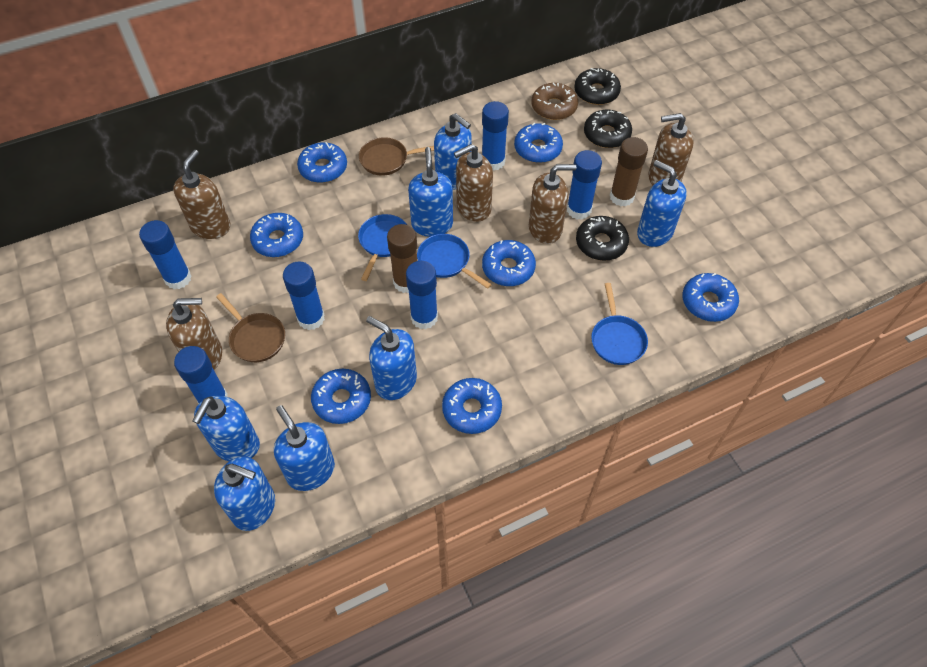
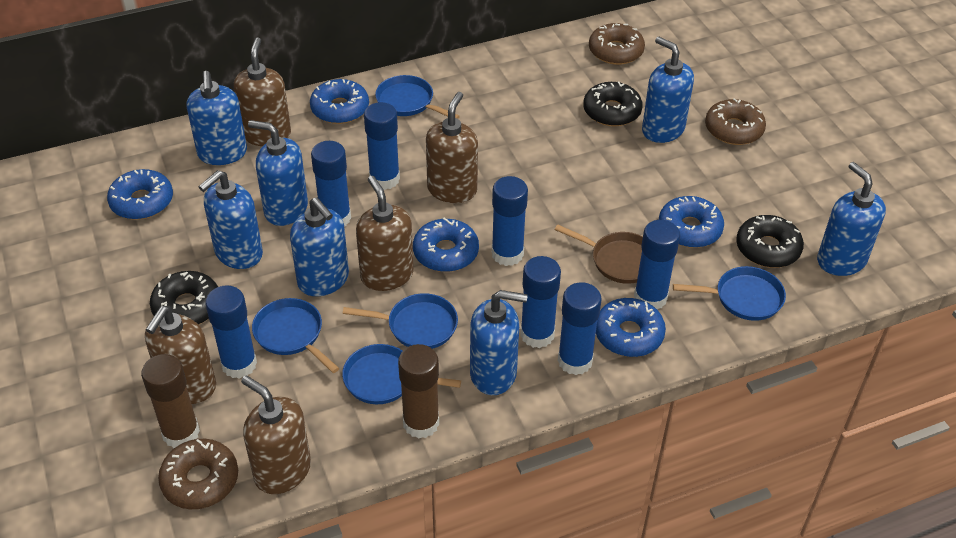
blue donut: [250,213,303,257] [297,142,347,183] [311,369,371,424] [442,378,502,434] [482,240,536,286] [514,123,563,163] [682,273,739,322] = 7 -> [107,169,173,220] [310,79,369,124] [413,218,479,272] [596,298,666,357] [659,196,724,248] = 5
blue glue stick: [139,220,192,289] [174,346,228,404] [283,261,325,330] [406,261,438,329] [482,101,509,171] [567,150,602,220] = 6 -> [206,285,257,379] [311,141,351,227] [364,102,400,190] [492,176,528,266] [520,256,561,348] [558,282,601,375] [634,220,680,309] = 7
blue pan: [358,214,407,281] [417,234,492,289] [591,283,648,365] = 3 -> [252,298,339,373] [342,293,458,349] [342,344,461,404] [375,75,460,119] [673,266,786,321] = 5
brown donut: [532,83,578,120] = 1 -> [158,439,238,509] [589,23,645,65] [705,98,766,145] = 3
brown pan: [216,293,285,362] [359,137,434,176] = 2 -> [555,225,643,284] = 1

